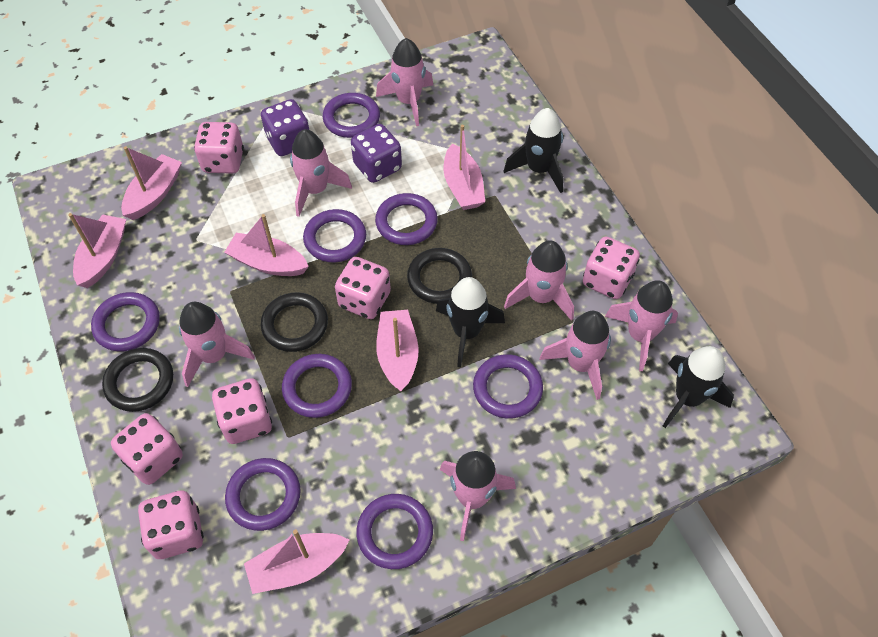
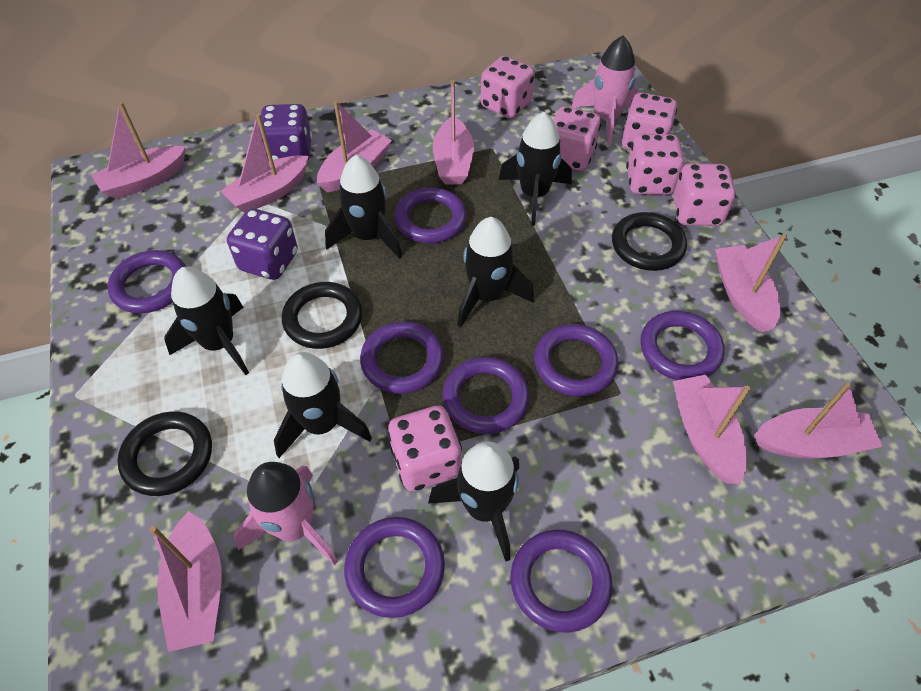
black rocket: [436,277,505,368] [504,108,564,193] [663,346,734,428] = 3 -> [164,267,249,375] [274,352,372,458] [325,155,402,259] [428,441,519,562] [457,217,534,327] [499,112,572,226] = 6
pink boat: [68,213,126,288] [121,146,182,220] [224,214,309,276] [244,529,350,594] [376,310,419,391] [443,125,485,210] = 6 -> [91,102,186,199] [149,511,222,652] [221,113,308,213] [317,101,392,192] [433,80,474,185] [673,375,751,484] [715,234,787,332] [755,382,883,459] = 8
pink rocket: [179,302,255,387] [290,129,352,217] [376,38,433,126] [440,451,516,541] [504,240,574,321] [540,311,611,400] [605,280,678,371] = 7 -> [233,462,338,565] [572,36,639,145] = 2

